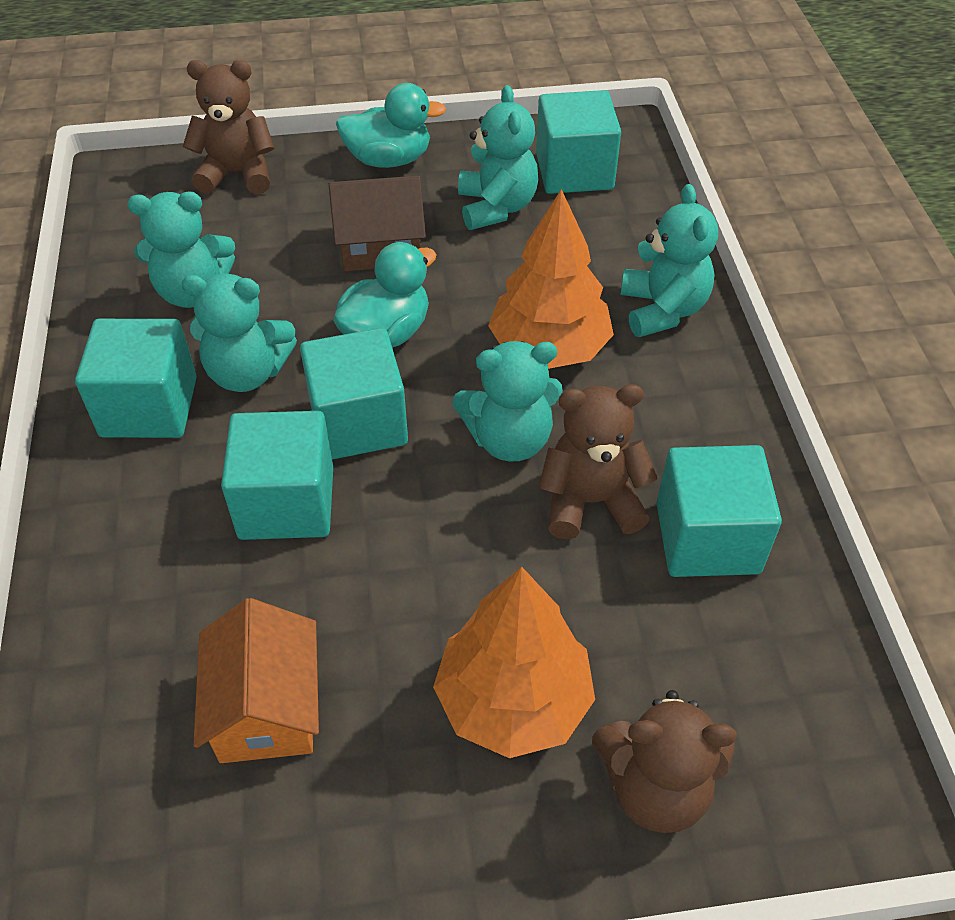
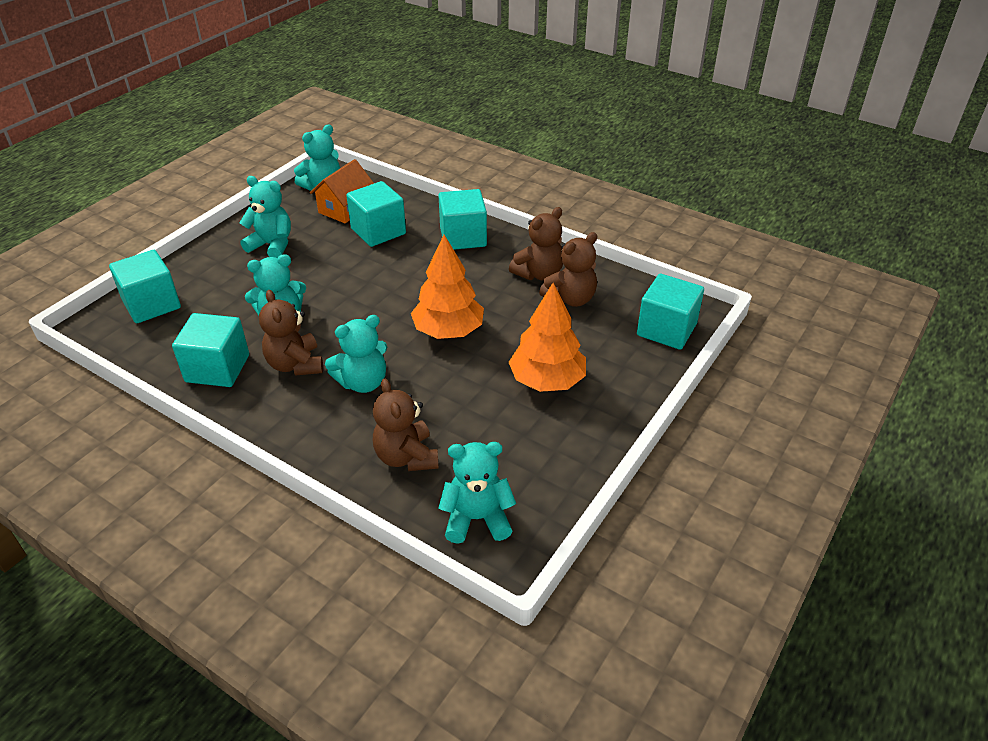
brown house: [329,176,426,271] = 1 -> none = 0
brown teddy bear: [183,60,274,194] [539,384,658,540] [592,690,737,833] = 3 -> [259,290,323,376] [373,379,439,471] [509,207,563,281] [539,232,597,307] = 4
turquoise duck: [333,242,437,348] [336,83,446,168] = 2 -> none = 0

